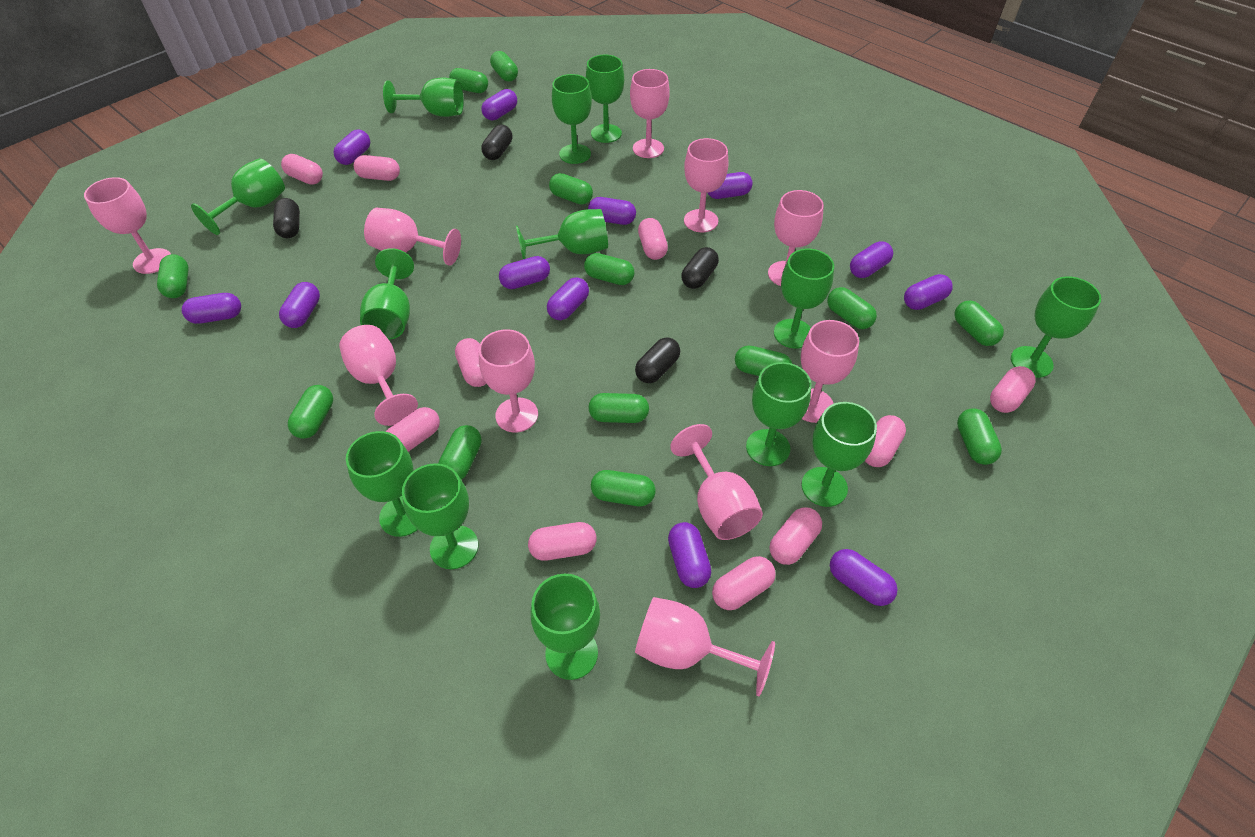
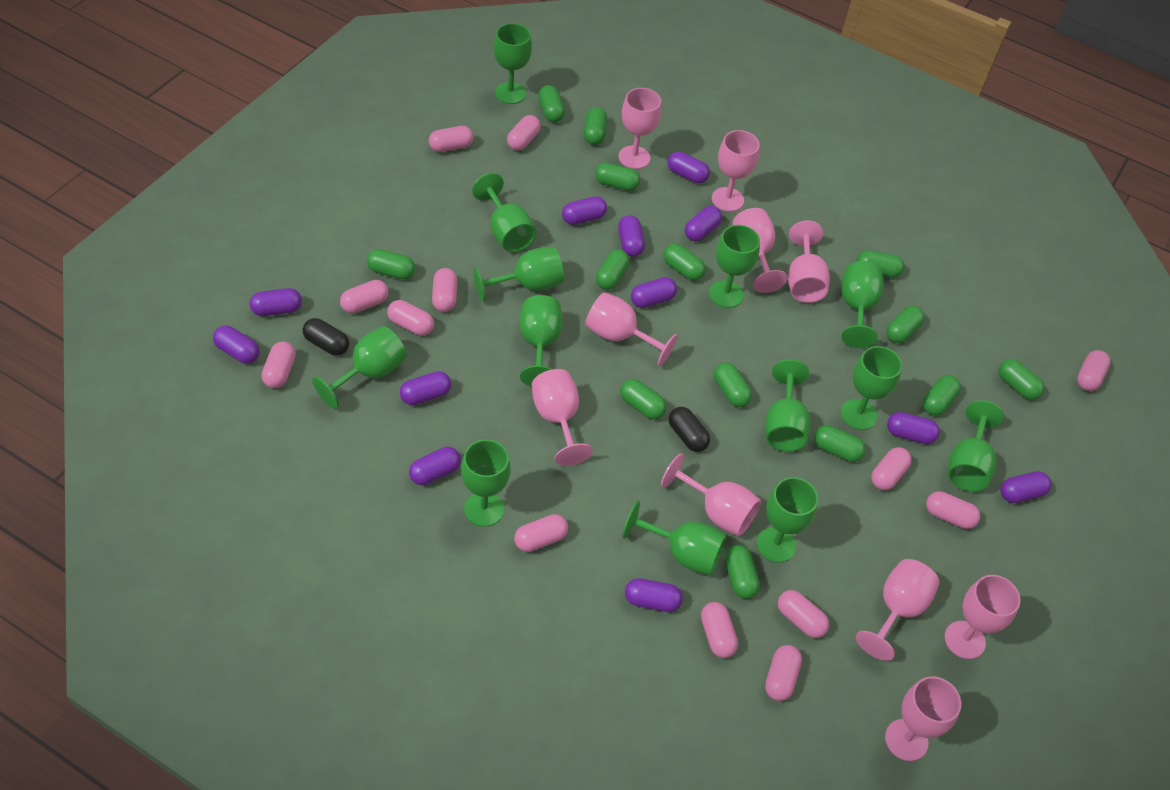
black capsule: [273,198,300,238] [481,125,512,160] [635,337,680,383] [681,247,719,289] = 4 -> [303,318,349,356] [669,407,710,452] = 2
green capsule: [157,254,189,298] [288,385,333,439] [438,425,481,480] [449,68,488,93] [490,51,518,82] [549,173,593,205] [584,253,635,285] [589,393,649,423] [591,470,655,506] [735,346,792,376] [827,287,877,329] [954,300,1004,346] [957,408,1002,465] = 13 -> [367,249,415,280] [538,85,565,122] [584,107,607,145] [595,163,640,191] [596,249,630,290] [620,379,667,419] [663,244,706,281] [714,363,752,407] [725,545,760,599] [814,425,866,462] [856,250,904,278] [886,306,925,343] [923,375,961,416] [999,359,1045,400] = 14
pink capsule: [281,154,323,185] [354,155,400,181] [385,407,440,452] [455,338,486,387] [528,522,596,561] [638,218,668,260] [712,556,776,610] [770,507,822,565] [865,415,906,467] [990,366,1036,413] = 10 -> [261,341,296,388] [340,280,389,313] [387,300,434,336] [429,126,474,152] [432,268,457,312] [507,115,541,151] [514,514,568,552] [701,602,738,658] [765,645,802,701] [778,590,829,638] [871,447,912,490] [926,491,980,529] [1077,350,1111,391] = 13

